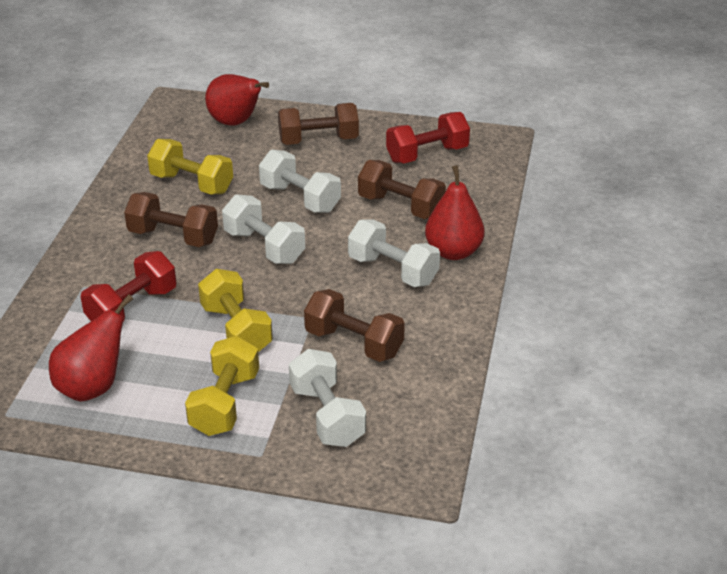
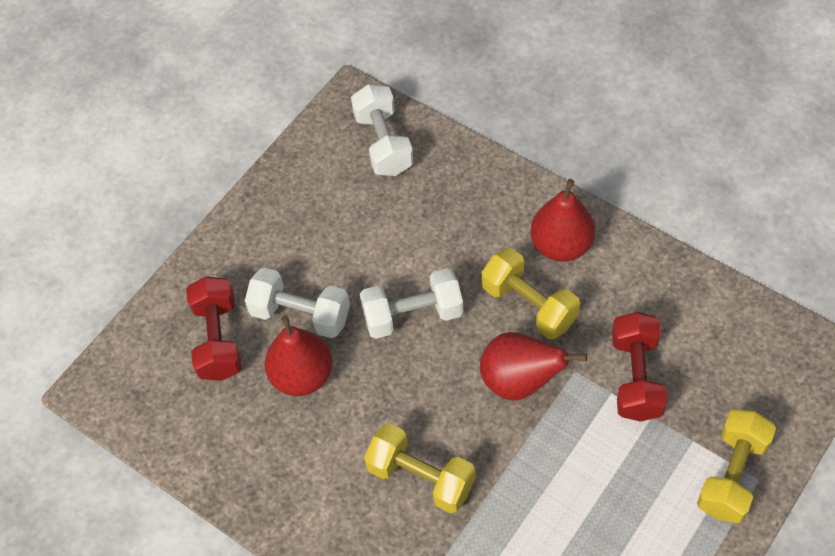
brown dumbbell: [124,192,218,247] [278,103,359,145] [304,289,405,362] [358,160,446,219] = 4 -> none = 0
white dumbbell: [222,194,305,264] [259,150,341,213] [289,349,366,447] [348,219,440,287] = 4 -> [245,268,350,338] [351,84,414,176] [360,268,464,339] = 3

